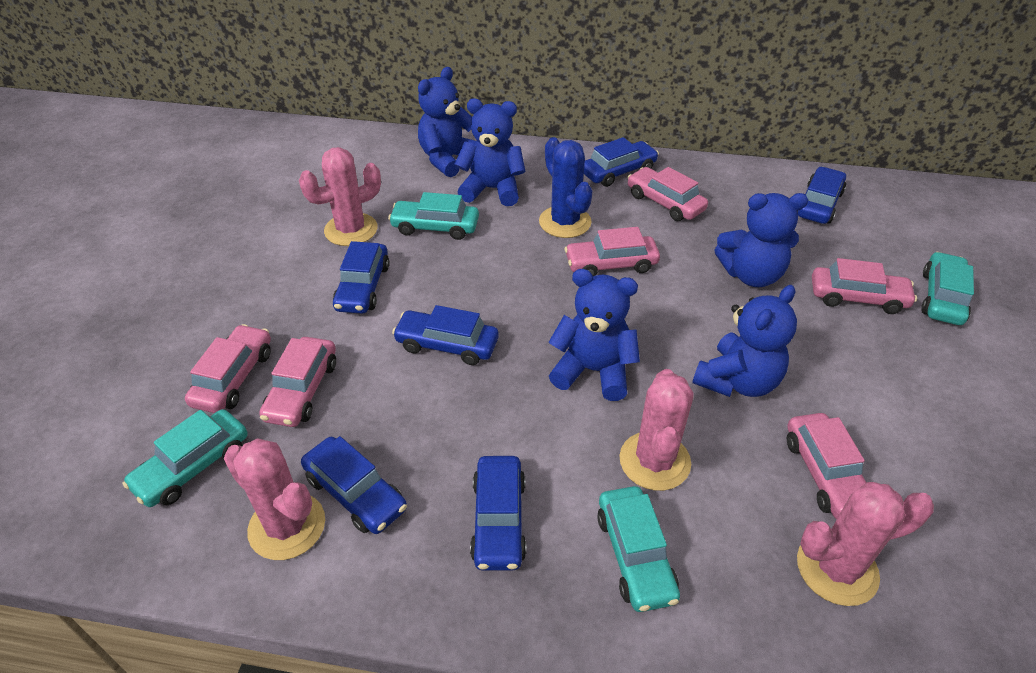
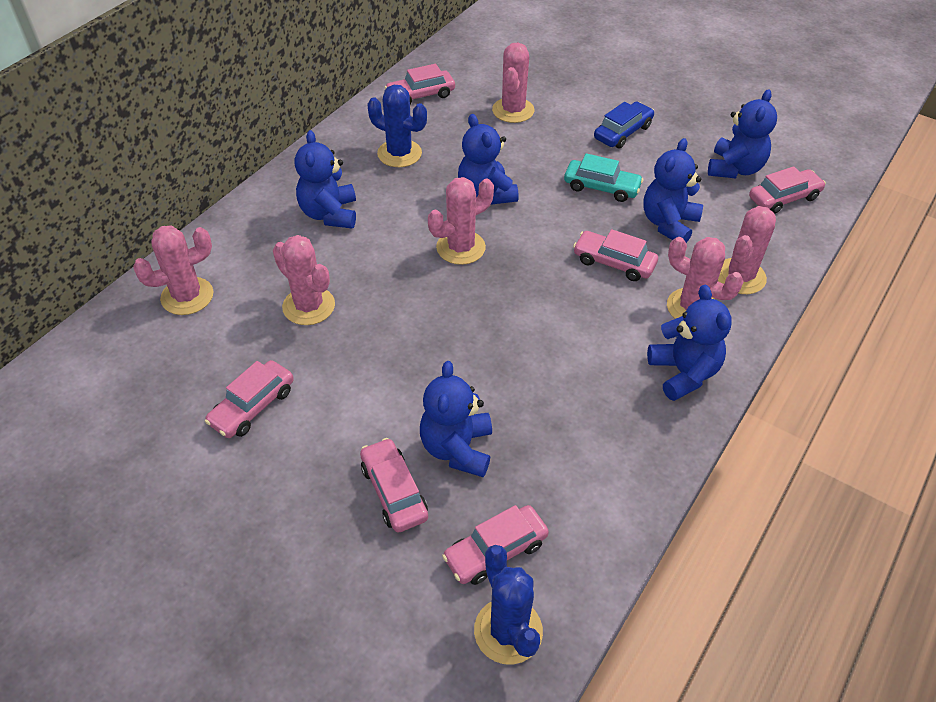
blue cactus: [539,137,592,238] = 1 -> [367,85,427,167] [474,545,543,665] = 2
blue car: [301,436,407,534] [333,241,390,314] [392,305,499,365] [470,456,526,571] [584,137,659,187] [797,167,846,224] = 6 -> [594,101,655,149] = 1
blue teddy bear: [418,67,475,177] [454,98,526,206] [548,269,640,401] [693,285,797,397] [715,193,808,287] = 5 -> [295,130,356,228] [420,361,492,477] [458,114,519,205] [643,138,703,243] [647,285,732,401] [708,89,777,178] = 6
pink cactus: [224,438,325,560] [299,147,381,246] [619,369,694,491] [797,482,934,606] = 4 -> [133,225,213,315] [273,235,335,325] [428,177,494,265] [492,42,534,123] [667,237,744,319] [718,206,776,294] = 6
turquoise car: [122,409,247,507] [388,192,479,240] [597,486,680,612] [921,252,974,325] = 4 -> [564,153,643,202] = 1

